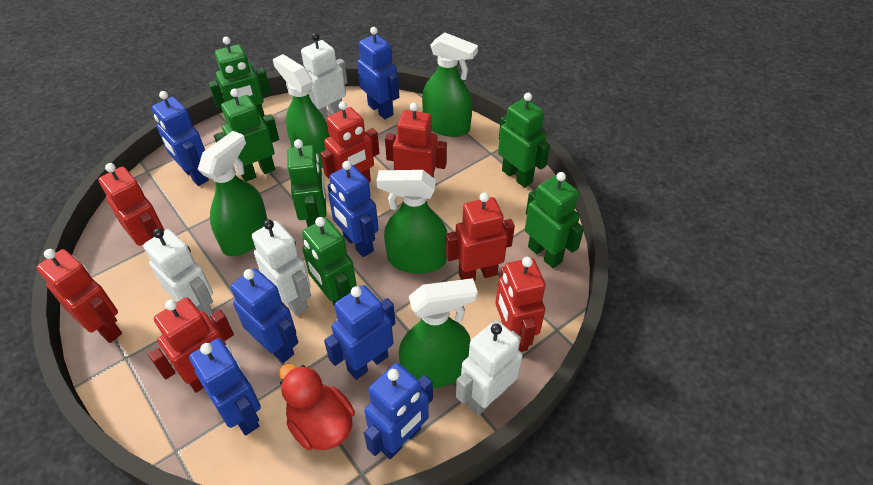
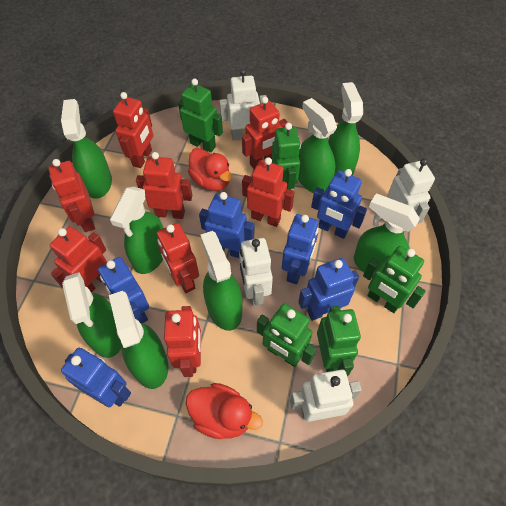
blue robot: [152,91,209,186] [189,338,261,436] [231,268,298,363] [324,285,395,380] [328,161,379,257] [357,27,399,119] [364,363,433,459] = 7 -> [61,348,131,407] [98,257,149,323] [199,192,254,258] [282,214,319,284] [298,258,359,321] [311,169,367,239] = 6
green robot: [209,37,271,119] [214,89,279,182] [287,139,327,227] [302,217,356,305] [498,93,550,188] [525,172,584,268] = 6 -> [178,78,223,153] [257,304,316,367] [272,123,301,190] [317,306,361,376] [363,246,426,313] = 5
green spray bottle: [198,131,268,256] [273,54,330,168] [377,170,447,274] [399,278,478,389] [422,33,478,137] = 5 -> [61,99,112,199] [62,272,122,358] [109,291,168,389] [110,187,163,274] [200,231,243,331] [298,98,337,194] [328,82,363,176] [354,194,420,273] = 8
red duck: [279,364,355,450] = 1 -> [186,383,263,439] [188,148,232,191] = 2
red robot: [36,249,122,343] [98,163,164,246] [148,297,234,393] [320,101,379,182] [385,103,447,178] [445,193,515,281] [496,257,546,352] = 7 -> [49,159,95,232] [50,226,107,293] [113,92,153,168] [136,152,192,219] [157,223,199,293] [164,306,201,377] [242,96,288,169] [242,157,294,227] = 8

